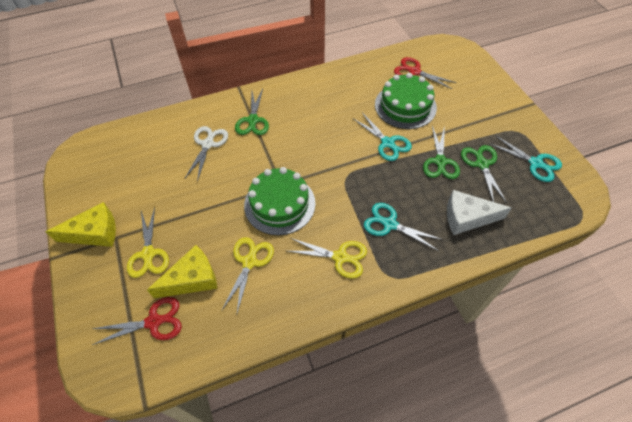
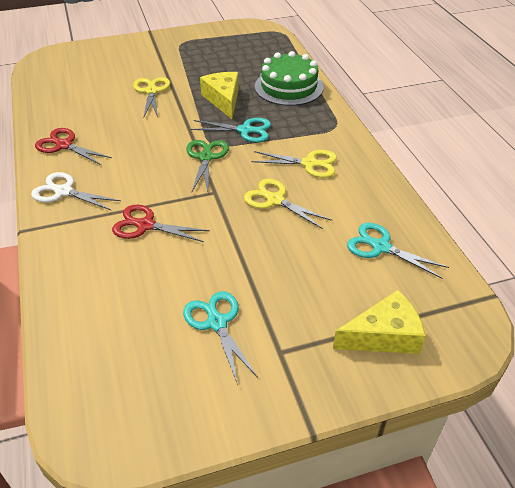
green cake: [244,167,315,235] [375,73,437,129] = 2 -> [255,51,324,106] = 1
green scissors: [235,89,269,135] [423,125,460,179] [461,145,507,203] = 3 -> [186,140,229,192] = 1
white cheese: [447,190,512,235] = 1 -> none = 0

